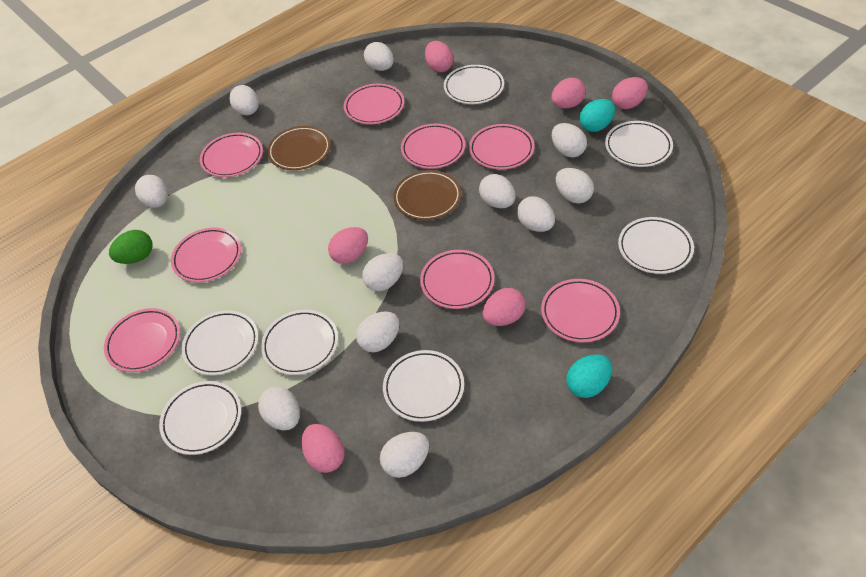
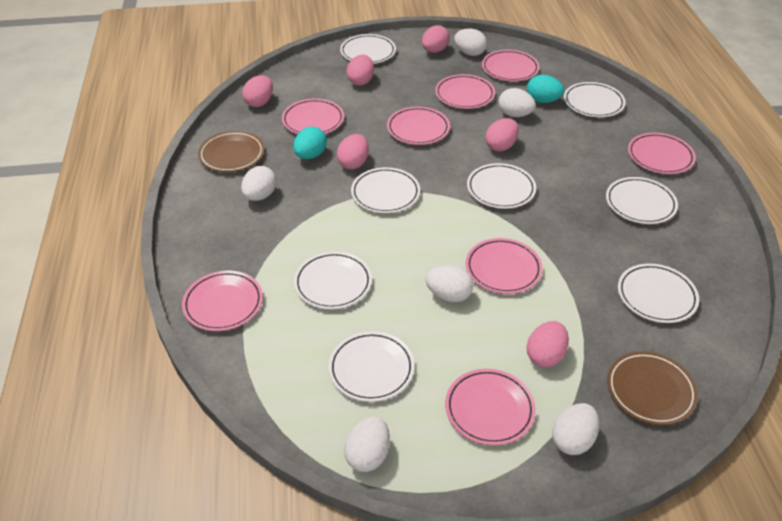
green egg: [109,230,152,264] = 1 -> none = 0
white egg: [135,175,168,208] [229,85,259,115] [258,387,300,430] [356,312,400,352] [362,253,403,291] [364,42,394,71] [380,432,429,478] [479,174,516,208] [517,196,555,232] [552,123,587,158] [556,168,594,203] = 11 -> [241,166,276,201] [344,417,390,472] [425,265,474,302] [454,29,487,56] [498,88,536,117] [552,403,600,455] = 6
white plate: [159,381,241,455] [182,311,258,375] [261,310,338,375] [383,350,464,422] [444,65,504,104] [605,121,673,167] [618,217,694,274] = 7 -> [294,252,372,309] [328,331,414,402] [340,34,396,64] [351,167,420,213] [467,163,536,209] [564,82,626,117] [606,177,678,224] [618,263,699,323] = 8

